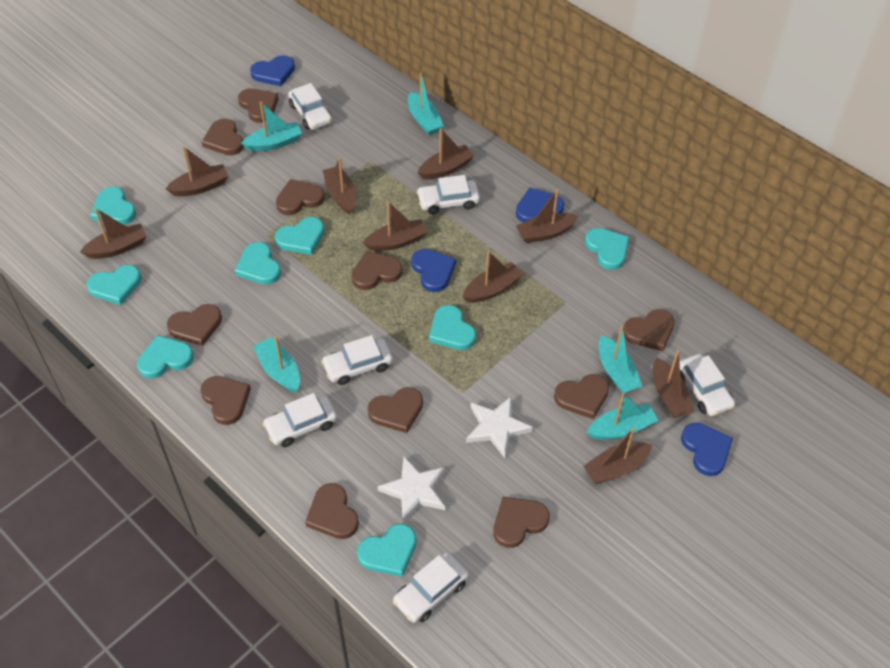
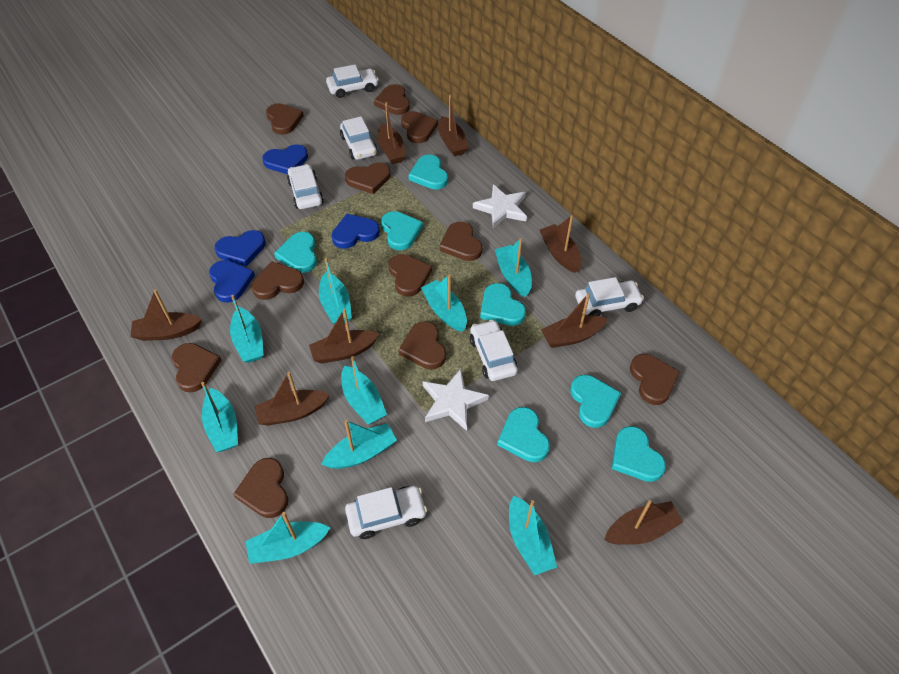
brown boat: [80,208,147,259] [166,146,229,196] [323,157,356,215] [363,201,427,251] [418,128,475,179] [462,251,523,303] [516,189,578,243] [583,427,652,484] [653,350,695,418] = 9 -> [131,290,202,341] [255,372,330,426] [309,309,379,364] [377,102,406,164] [438,95,469,156] [540,215,582,273] [541,293,608,348] [604,500,683,545] = 8
turquoise boat: [241,102,302,152] [253,336,300,392] [408,73,444,135] [587,393,658,440] [598,326,642,393] = 5 -> [201,382,238,452] [230,295,264,363] [246,512,330,564] [319,258,352,324] [321,420,397,469] [341,356,387,424] [421,274,467,332] [495,238,532,297] [509,495,557,575] = 9
turquoise heart: [87,265,141,305] [91,187,136,225] [137,335,194,379] [235,242,281,285] [275,217,324,255] [357,524,416,577] [429,305,476,350] [585,228,629,270] = 8 -> [274,232,317,273] [381,211,423,250] [408,154,448,190] [480,283,526,326] [497,407,550,462] [570,375,621,428] [612,426,666,482] = 7

